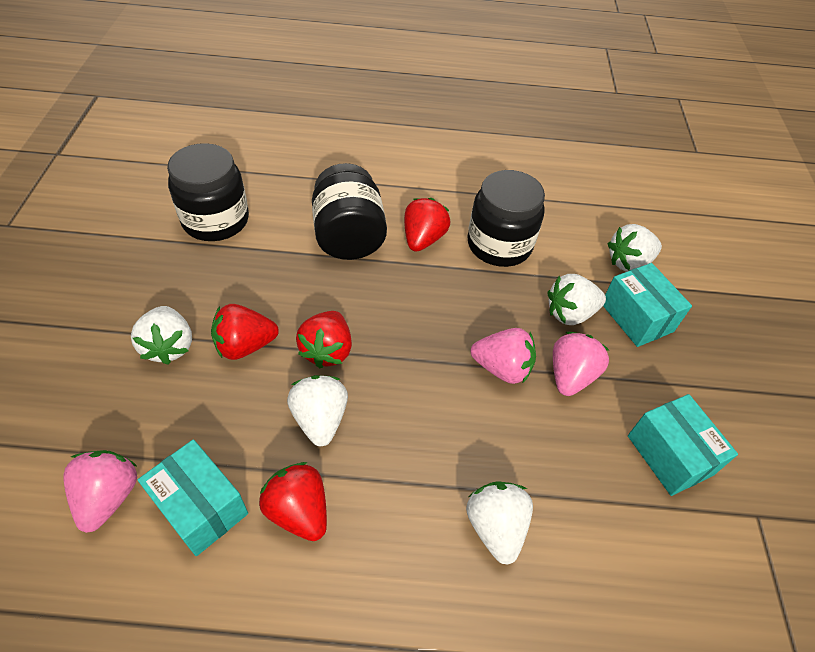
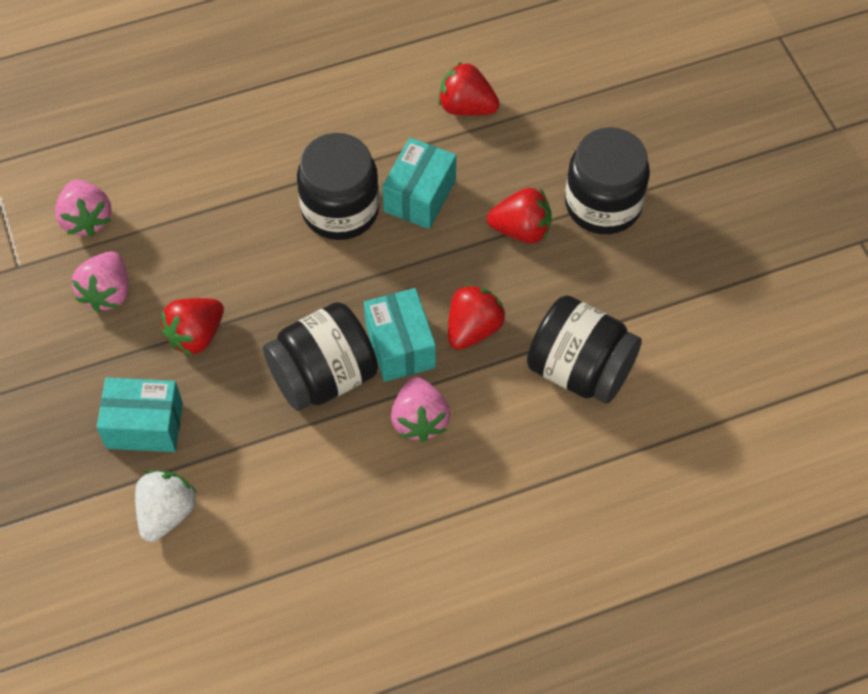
black jar: [167,143,249,241] [312,163,387,260] [467,170,545,267] = 3 -> [263,302,378,411] [297,133,379,240] [527,295,642,404] [565,127,650,234] = 4
white strawberry: [131,306,192,365] [287,375,348,446] [466,481,533,565] [547,274,606,325] [608,224,662,272] = 5 -> [135,470,197,542] = 1

